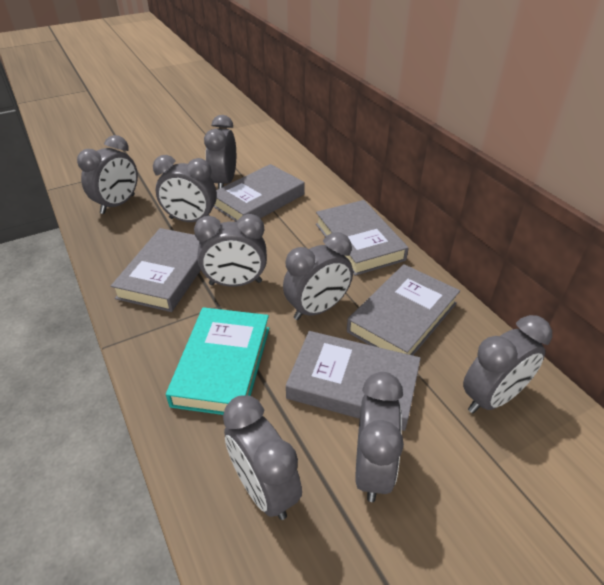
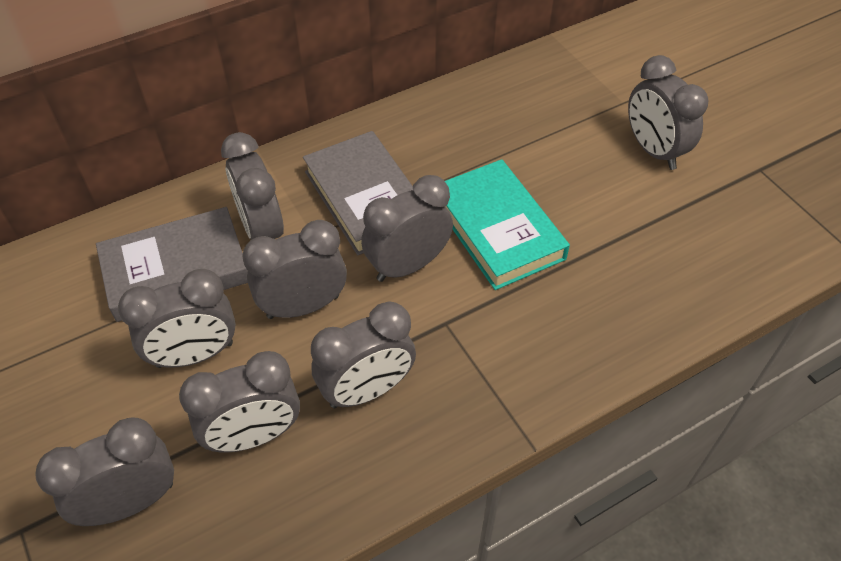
grey book: [111,228,201,312] [214,164,304,222] [286,331,421,431] [316,200,409,276] [347,264,460,355] = 5 -> [96,207,248,322] [303,131,413,255] = 2

